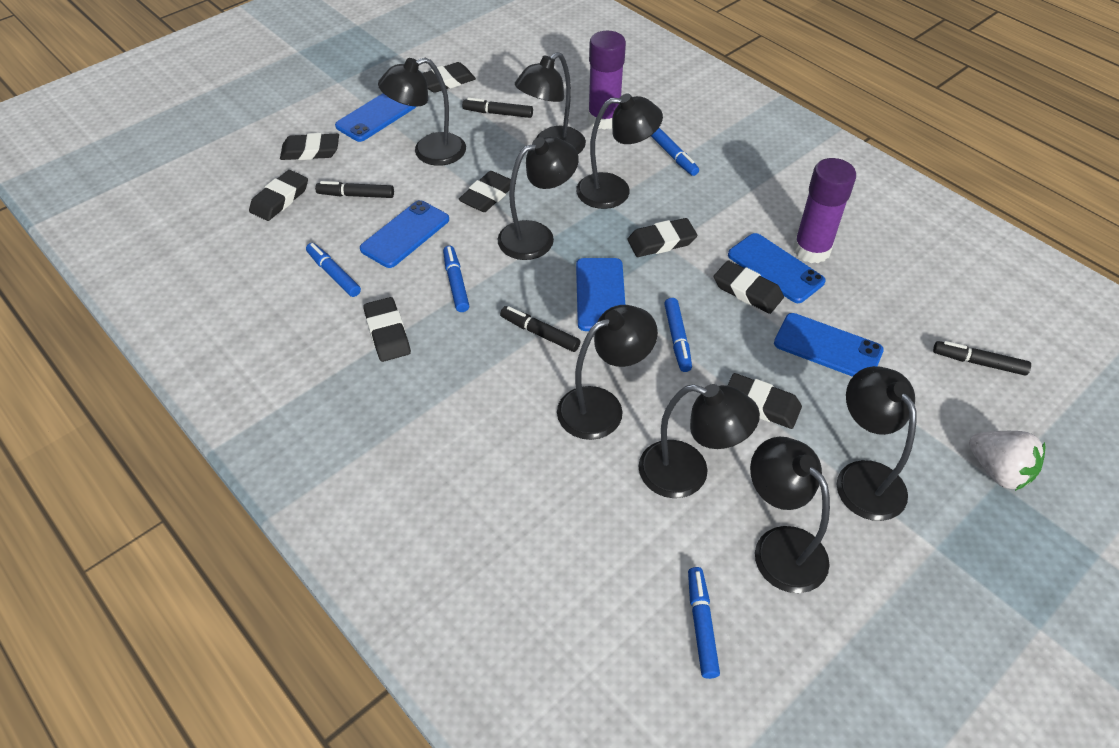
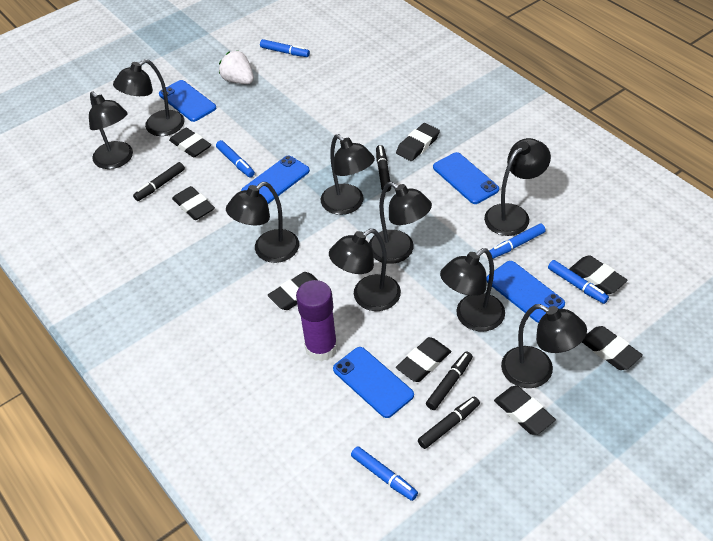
black lamp: [378,58,466,166] [497,137,579,260] [515,52,586,154] [557,305,658,440] [576,93,663,209] [638,384,760,498] [750,437,830,593] [837,366,916,521] = 8 -> [89,92,133,169] [113,59,185,136] [226,182,299,263] [321,134,375,215] [329,229,401,311] [369,182,432,264] [440,248,505,332] [484,138,551,236] [501,304,587,388] = 9
purple glue stick: [588,31,626,130] [793,158,856,263] = 2 -> [296,280,338,362] = 1

